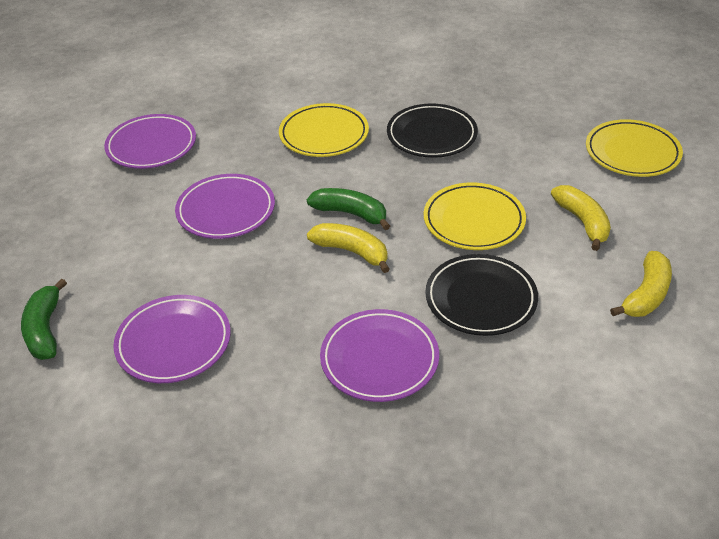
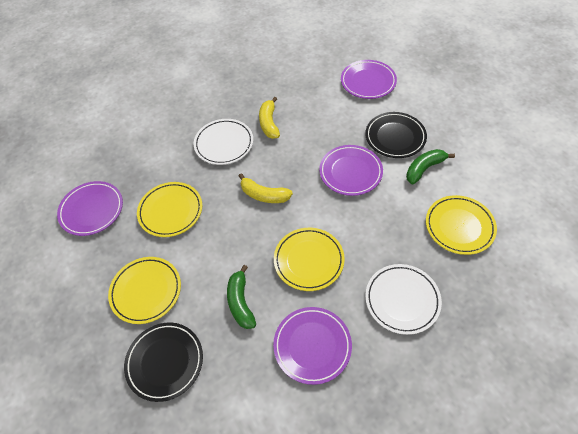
white plate: none = 0 -> [194,119,253,165] [365,264,442,335] = 2
yellow banana: [307,223,390,273] [551,185,611,251] [610,251,672,317] = 3 -> [239,173,293,203] [259,97,280,139] = 2
yellow plate: [279,103,369,157] [424,183,526,250] [586,119,683,177] = 3 -> [108,257,181,324] [137,182,202,237] [274,228,345,291] [426,195,497,255] = 4

